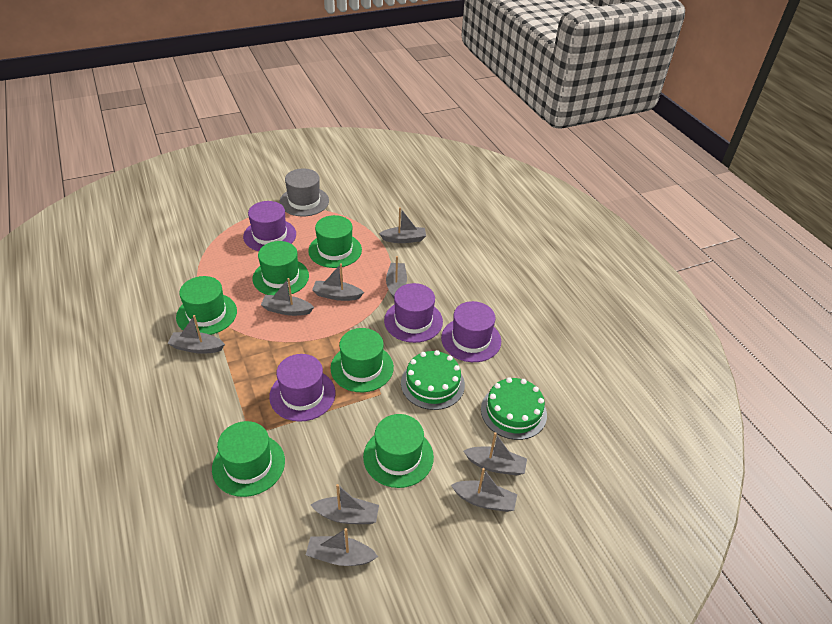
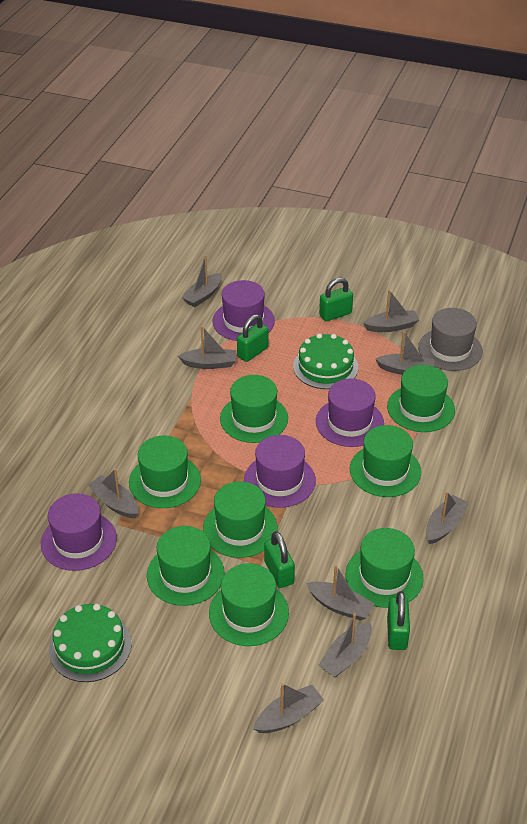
green hat: [176,276,237,335] [212,421,285,497] [253,241,309,295] [308,215,362,268] [330,328,394,392] [363,414,434,488] = 6 -> [129,435,201,508] [147,526,225,606] [203,481,278,558] [209,563,289,646] [220,375,288,443] [346,528,424,608] [350,425,421,497] [387,365,455,432] = 8
green padlock: none = 0 -> [237,314,269,362] [264,531,295,588] [319,277,353,321] [387,591,410,650] = 4

